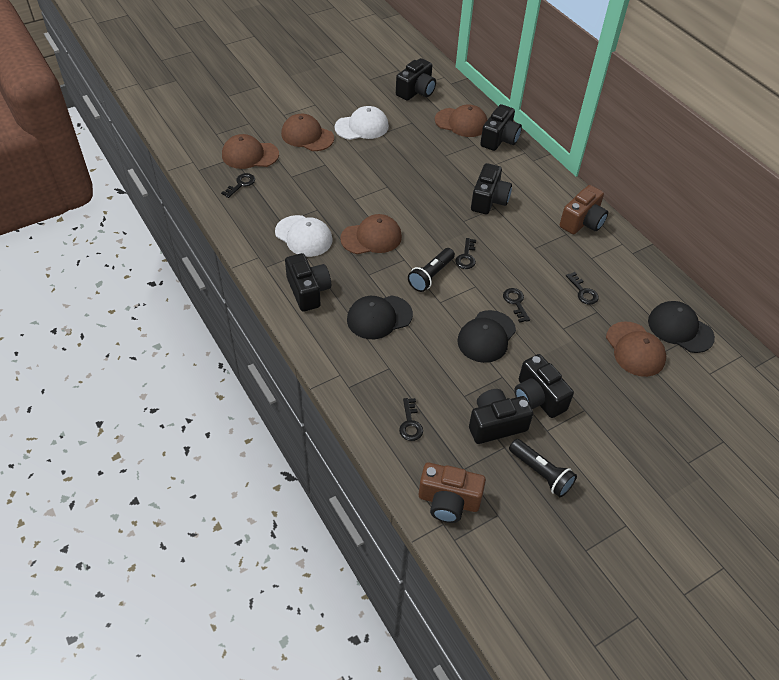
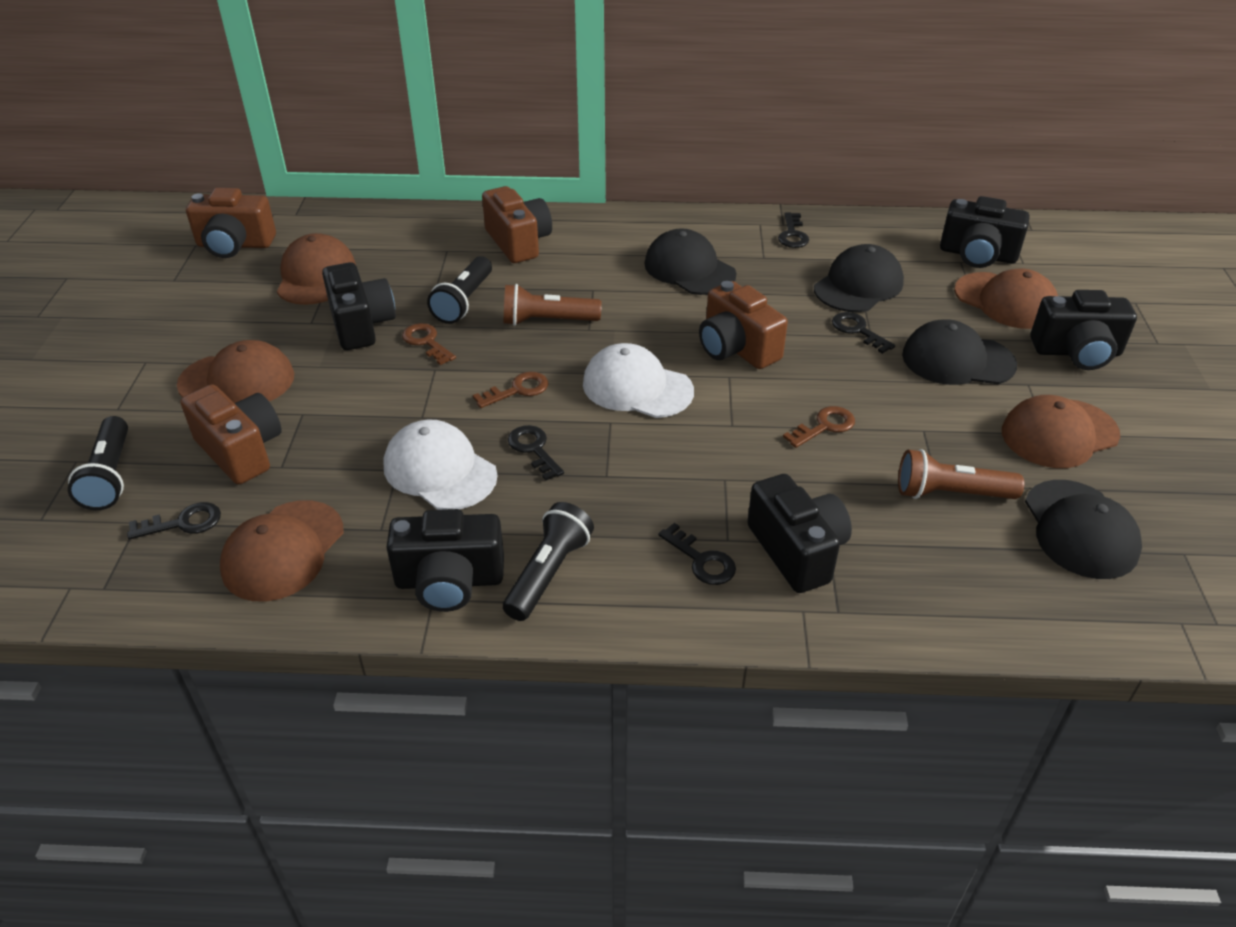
black camera: [285,253,331,312] [396,58,436,101] [469,389,533,444] [471,163,512,214] [480,104,522,151] [514,354,574,418] = 6 -> [322,262,396,350] [386,509,504,612] [747,474,852,593] [940,196,1030,268] [1030,290,1137,370] = 5
black cap: [347,295,413,339] [457,310,516,363] [648,301,715,353] = 3 -> [644,228,736,295] [814,244,904,312] [902,319,1017,385] [1025,480,1142,579] = 4
black flashlight: [408,248,455,292] [509,439,577,497] = 2 -> [68,416,128,510] [427,256,492,324] [503,502,594,621] = 3
brown camera: [419,463,486,523] [560,185,608,234] = 2 -> [180,384,282,484] [186,188,276,258] [482,186,552,263] [699,281,788,369] = 4
brown flashlight: none = 0 -> [504,284,602,326] [898,449,1024,499] = 2
brown key: none = 0 -> [402,323,456,365] [473,372,548,408] [783,406,855,448] = 3

